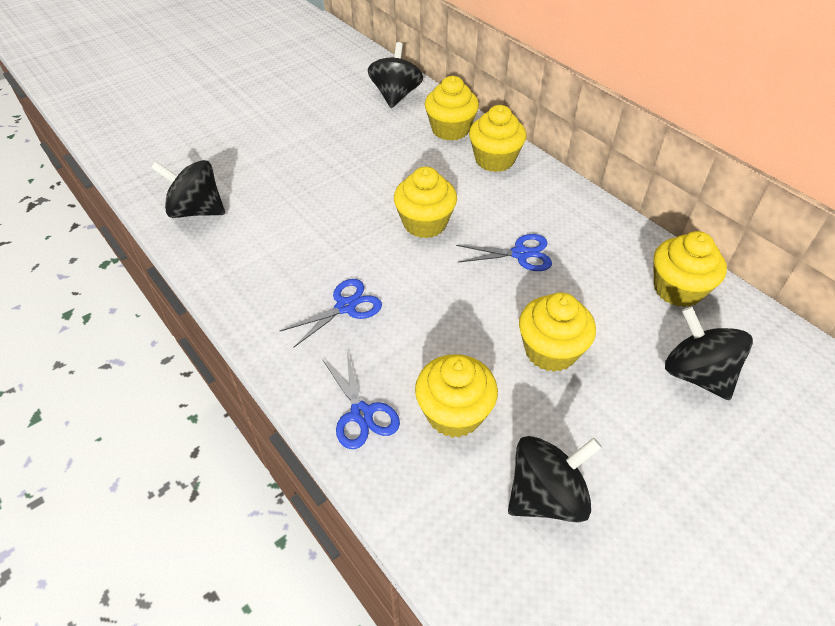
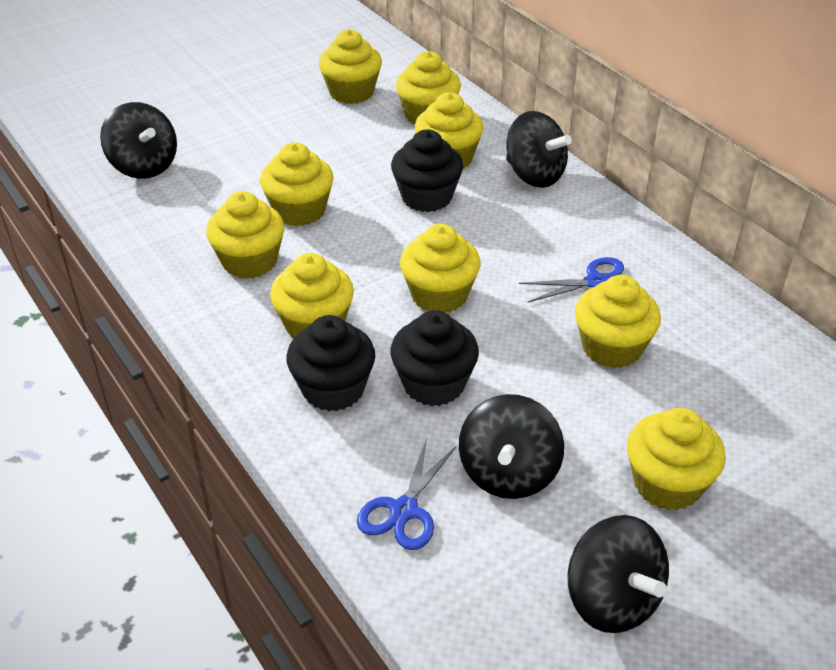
black cupcake: none = 0 -> [286,315,375,411] [391,129,463,212] [391,310,479,406] = 3
blue scissors: [280,279,382,348] [323,352,400,449] [456,234,552,271] = 3 -> [357,438,456,550] [519,257,624,303] = 2
yellow cupcake: [394,166,457,238] [415,354,498,438] [425,76,479,141] [469,105,526,172] [519,292,596,372] [653,231,727,307] = 6 -> [206,191,284,279] [260,142,334,226] [270,253,354,338] [319,29,382,104] [396,51,461,124] [400,224,480,312] [415,92,483,169] [575,275,661,368] [627,408,726,510] = 9

